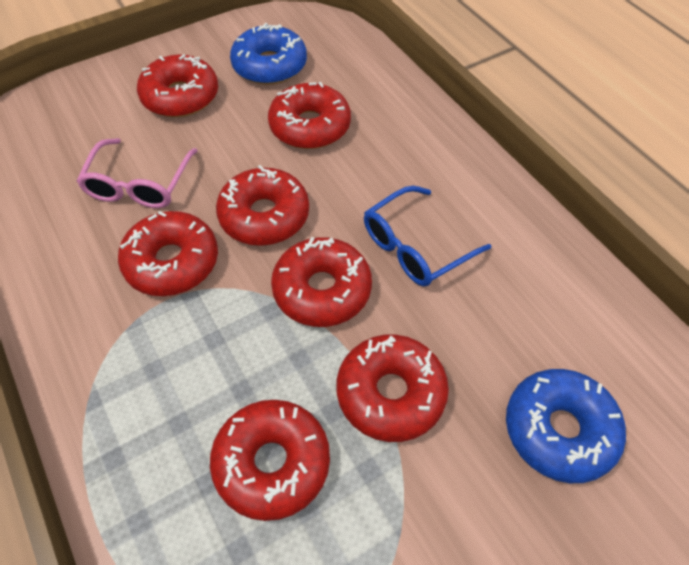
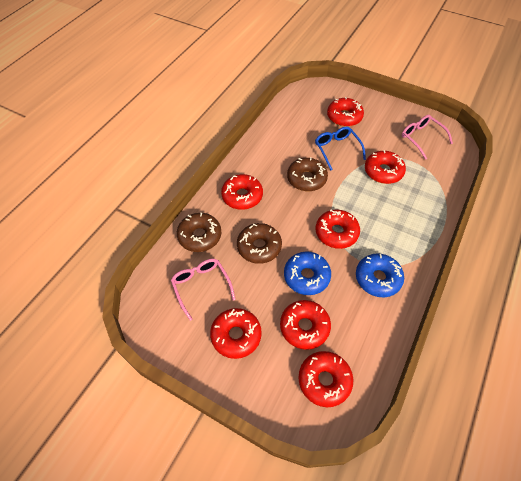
brown donut: none = 0 -> [177,213,221,252] [237,223,282,264] [287,157,328,191] = 3
pink glasses: [76,138,198,208] = 1 -> [171,259,236,321] [402,115,453,160] = 2

